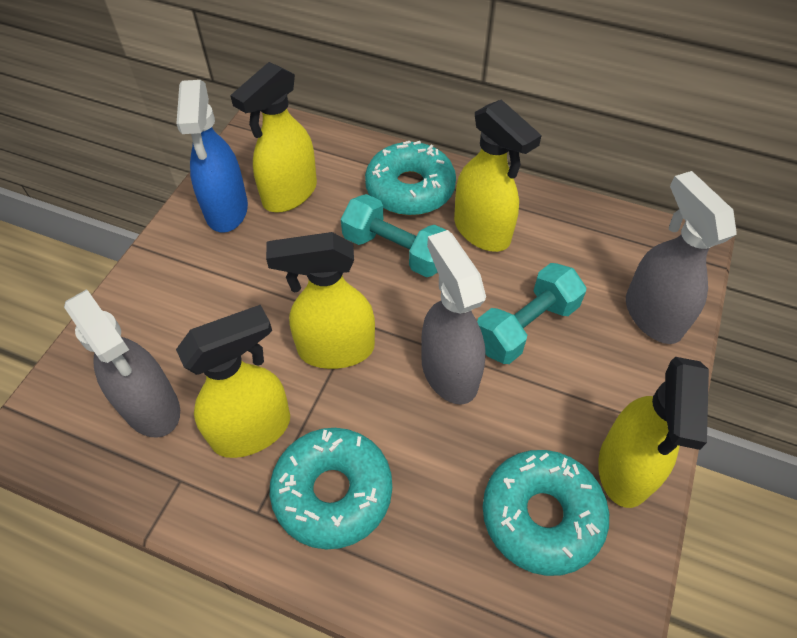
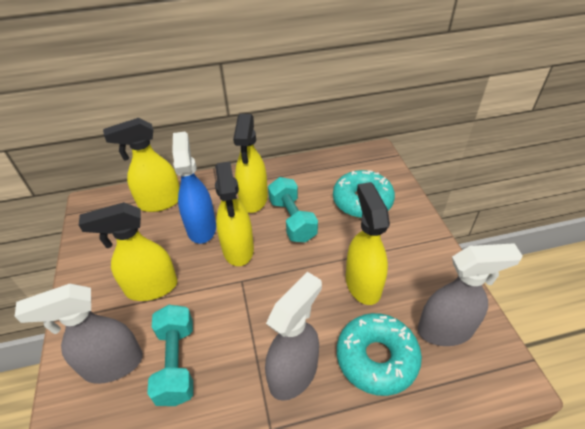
turquoise donut: [270,428,392,549] [365,141,456,216] [483,450,609,576] = 3 -> [333,170,395,218] [337,313,422,396] = 2

